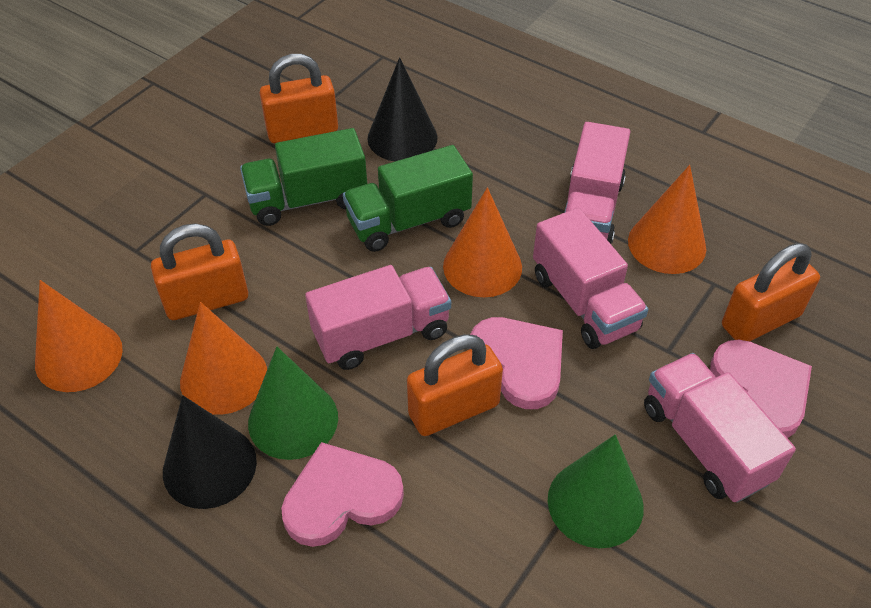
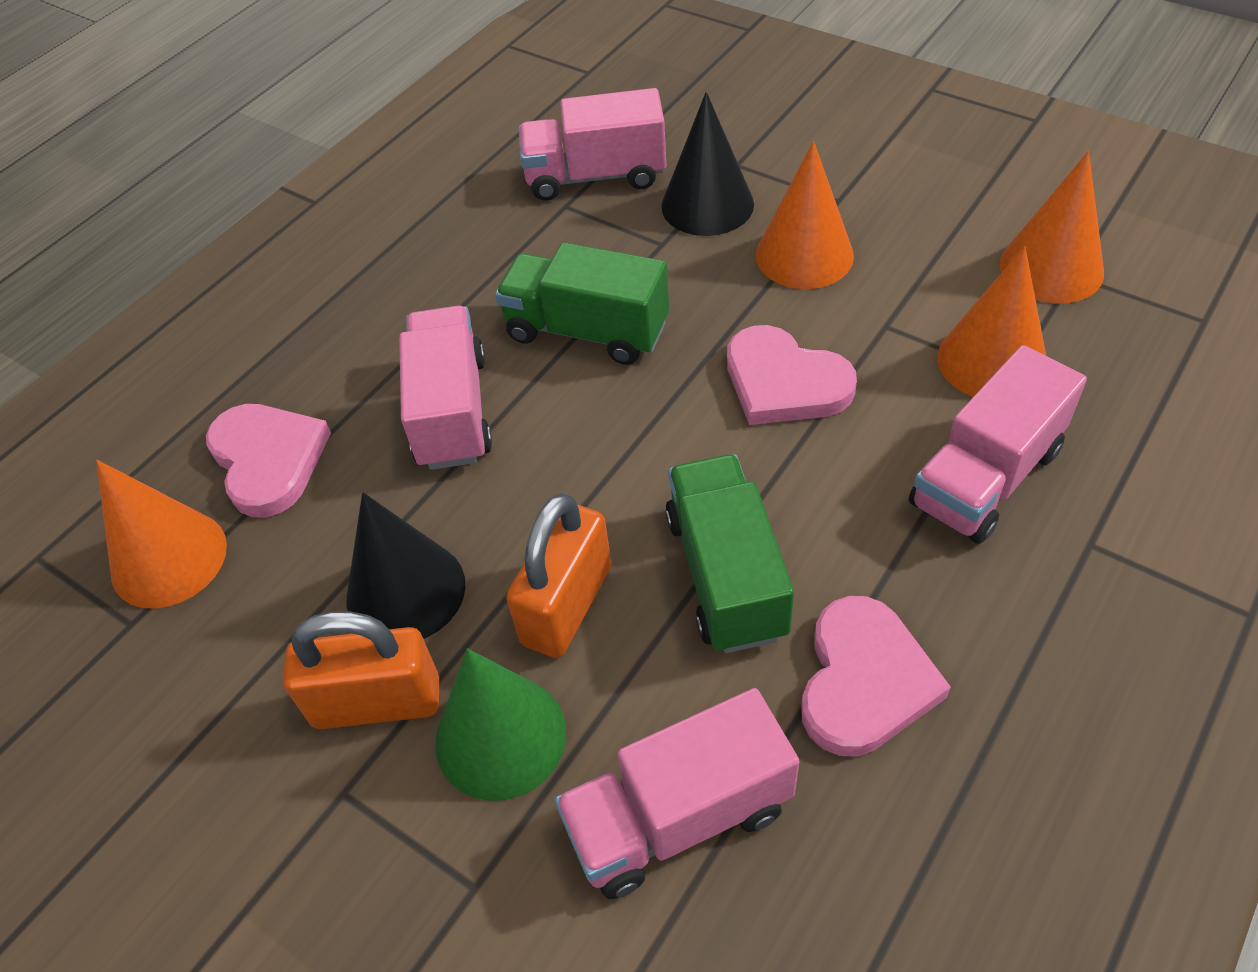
green cone: [248,347,338,460] [547,435,644,548] = 2 -> [435,648,566,801] = 1
orange padlock: [151,223,248,320] [260,54,338,143] [407,334,503,436] [722,243,820,341] = 4 -> [283,611,439,729] [506,493,611,658] = 2

